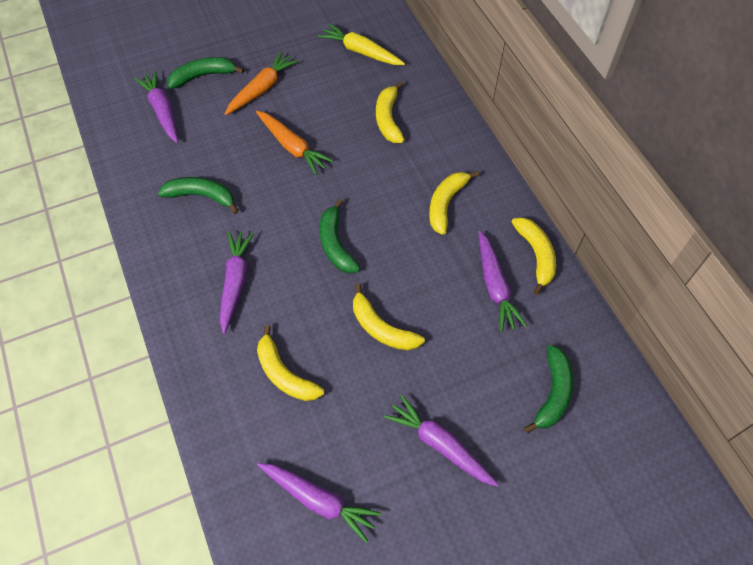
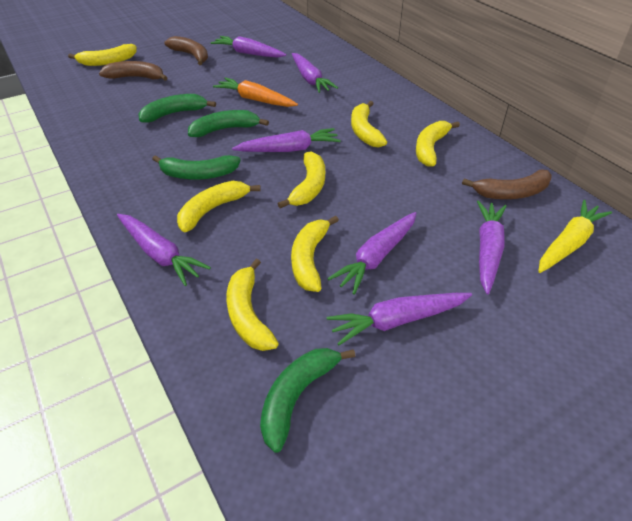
brown banana: none = 0 -> [99,61,167,81] [164,36,208,65] [462,169,552,199] = 3
orange carrot: [225,51,298,115] [256,111,333,175] = 2 -> [213,78,298,107] = 1
purple carrot: [134,71,178,143] [220,231,254,334] [257,463,381,543] [384,395,499,487] [478,231,527,332] = 5 -> [117,214,211,286] [210,36,286,57] [232,128,341,152] [292,53,338,93] [327,212,416,295] [327,293,472,345] [477,201,507,294] = 7
yellow banana: [257,325,324,401] [353,283,425,351] [376,81,405,143] [429,171,479,235] [512,217,556,295] = 5 -> [68,44,137,66] [177,181,261,233] [226,259,279,351] [278,151,325,208] [291,216,339,292] [351,101,387,148] [416,121,460,167] = 7

